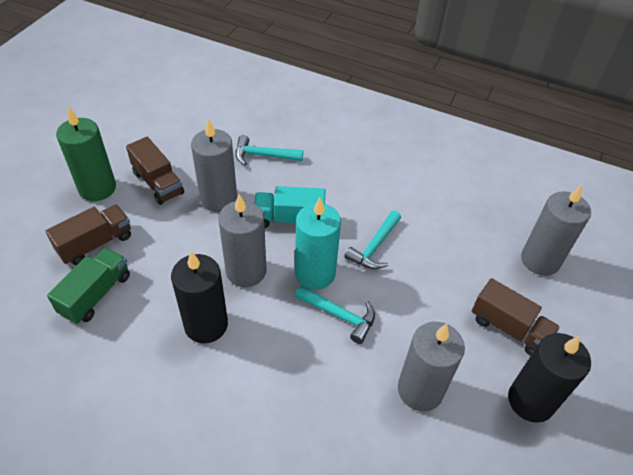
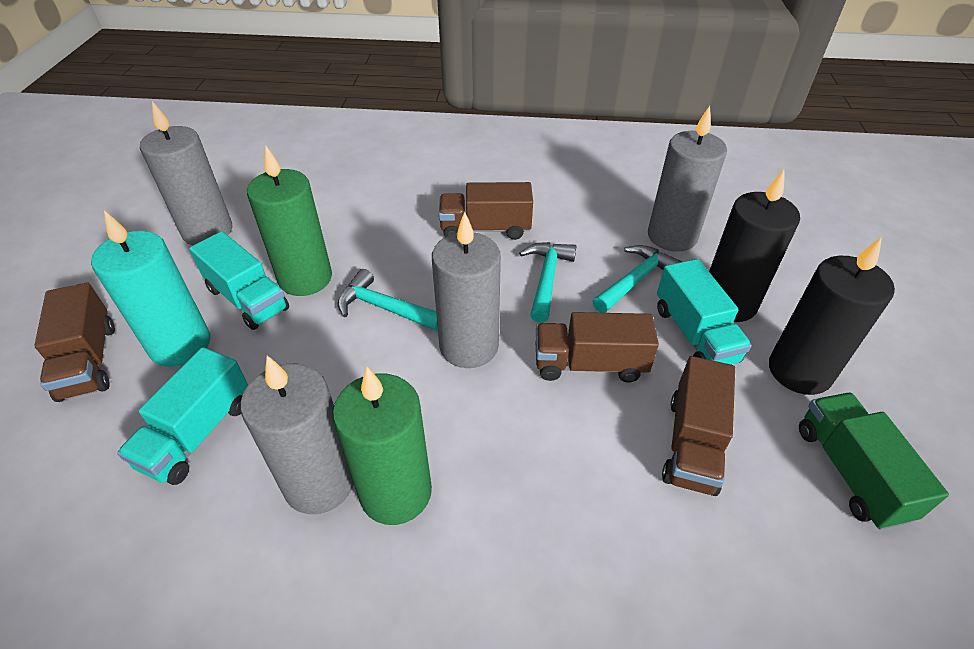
brown truck: [46,204,131,265] [126,137,184,205] [472,278,560,356] = 3 -> [34,283,115,402] [439,182,533,240] [536,312,659,383] [662,356,735,496] = 4
green candle: [56,106,116,201] = 1 -> [247,146,332,296] [332,367,432,525] = 2
turquoise truck: [254,186,325,228] = 1 -> [117,347,248,485] [189,231,289,330] [657,259,752,365] = 3

